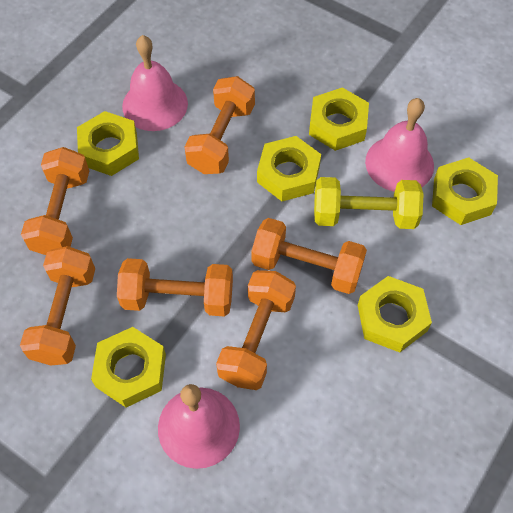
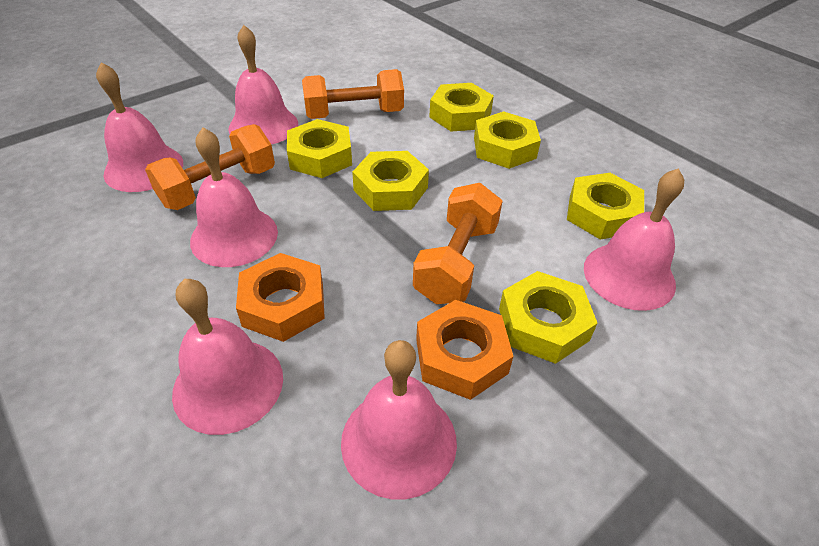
orange dumbbell: [20,246,95,366] [21,147,89,255] [117,258,233,317] [185,76,255,174] [216,270,296,390] [251,218,367,294] = 6 -> [145,124,275,210] [302,69,404,119] [413,183,503,304] = 3
orange nut: none = 0 -> [236,253,325,342] [416,300,514,400] = 2
pink bell: [122,35,188,131] [158,384,240,469] [365,98,434,192] = 3 -> [96,62,183,192] [172,279,283,435] [190,127,278,267] [229,25,298,144] [341,340,457,499] [584,168,684,311] = 6
yellow dumbbell: [314,177,424,229] = 1 -> none = 0

